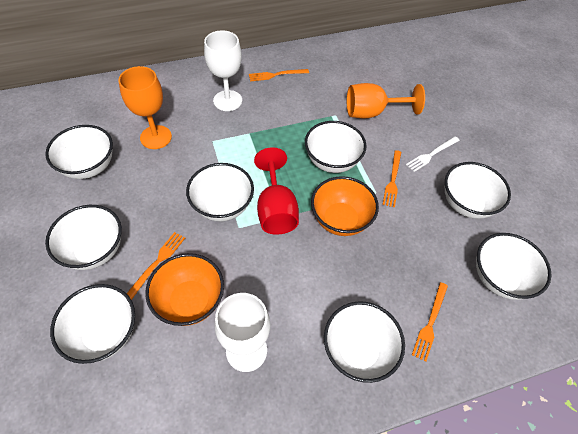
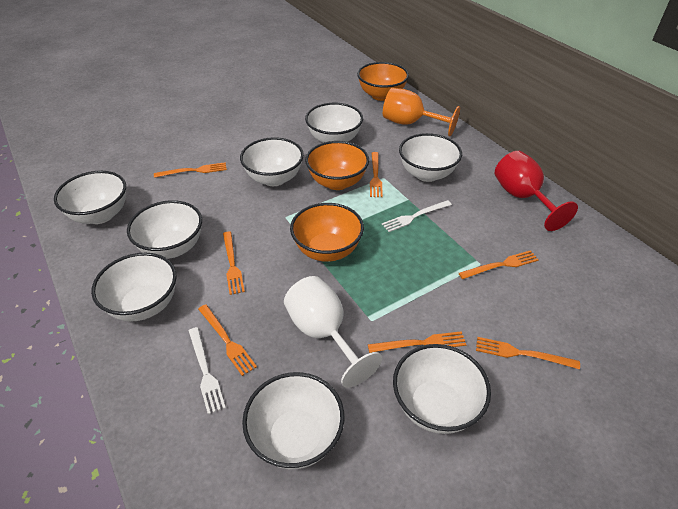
orange bowl: [145,253,224,326] [311,176,379,236] = 2 -> [290,203,364,262] [305,141,369,190] [357,62,409,101] = 3
orange fork: [126,232,185,300] [249,69,309,81] [382,150,401,208] [412,282,448,362] = 4 -> [154,162,227,178] [198,304,257,376] [223,232,245,295] [368,331,466,353] [370,152,383,197] [459,250,539,279] [476,337,580,369] = 7
orange goblet: [119,66,172,149] [347,83,425,118] = 2 -> [383,88,460,136] = 1
white fork: [406,136,460,172] = 1 -> [189,327,226,414] [382,200,452,232] = 2
white goblet: [204,30,242,111] [215,293,270,372] = 2 -> [284,276,382,388] = 1

